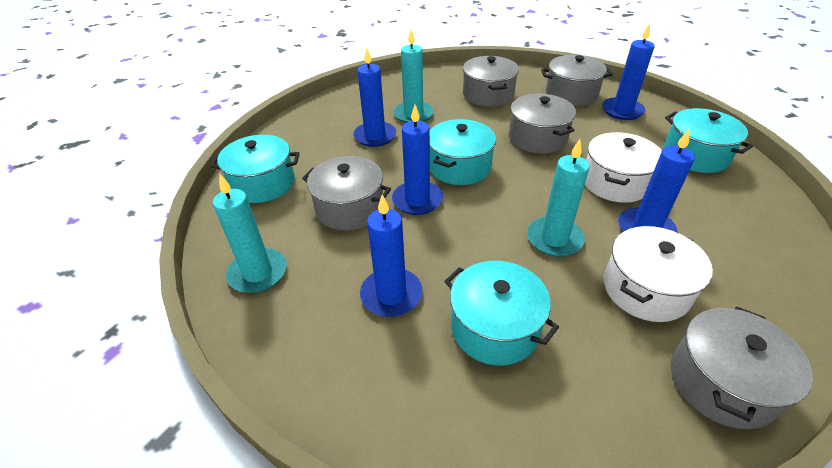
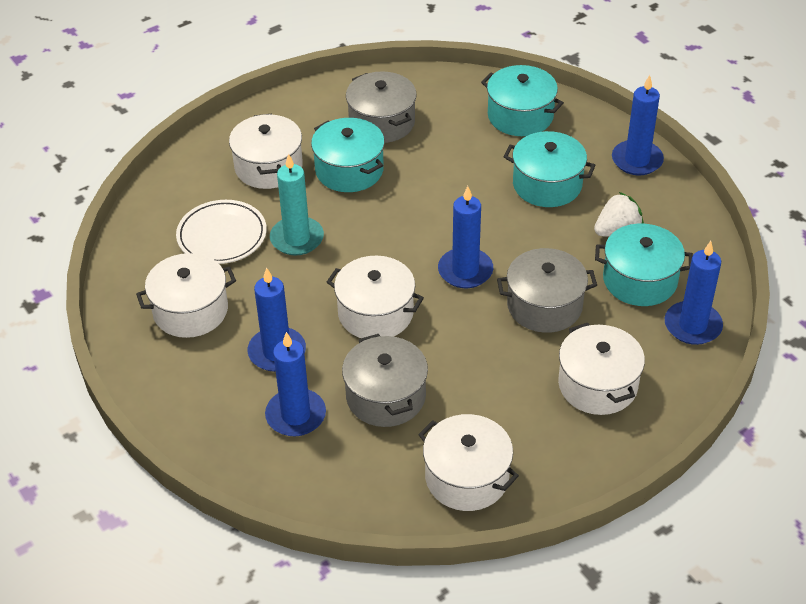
grey pot: [302,156,391,231] [463,56,519,107] [509,94,576,154] [541,55,613,106] [671,307,813,429] = 5 -> [342,334,428,427] [346,71,417,143] [497,248,597,333] = 3
turquoise candle: [213,175,287,293] [393,29,434,123] [527,139,590,257] = 3 -> [270,154,324,256] = 1
white plate: none = 0 -> [176,200,267,264] = 1
white pot: [585,132,662,203] [604,226,713,322] = 2 -> [136,253,236,338] [229,114,303,189] [327,256,424,338] [418,414,519,511] [558,323,645,415] = 5
white strawberry: none = 0 -> [594,192,644,237] = 1

